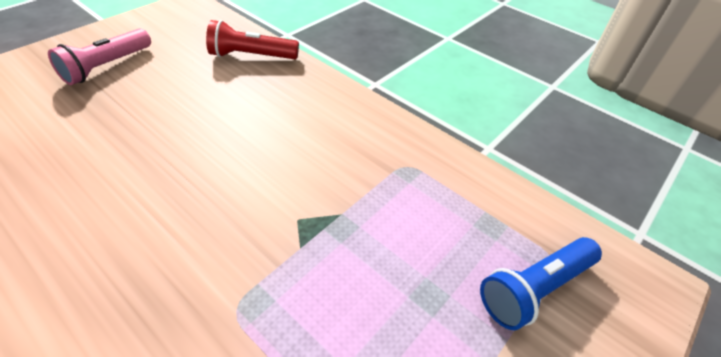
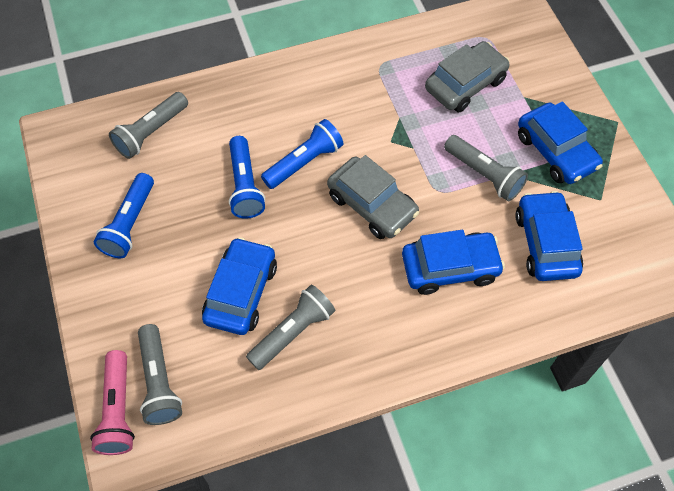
blue car: none = 0 -> [202,237,277,335] [402,230,505,295] [515,191,583,281] [518,101,603,184] = 4
blue flashlight: [480,237,602,330] = 1 -> [94,173,154,258] [229,136,265,219] [261,119,343,189] = 3
grey car: none = 0 -> [327,155,419,239] [425,41,510,113] = 2
grey flashlight: none = 0 -> [109,92,188,159] [138,324,182,425] [246,285,335,370] [444,135,528,201] = 4
red flashlight: [206,20,299,59] = 1 -> none = 0

